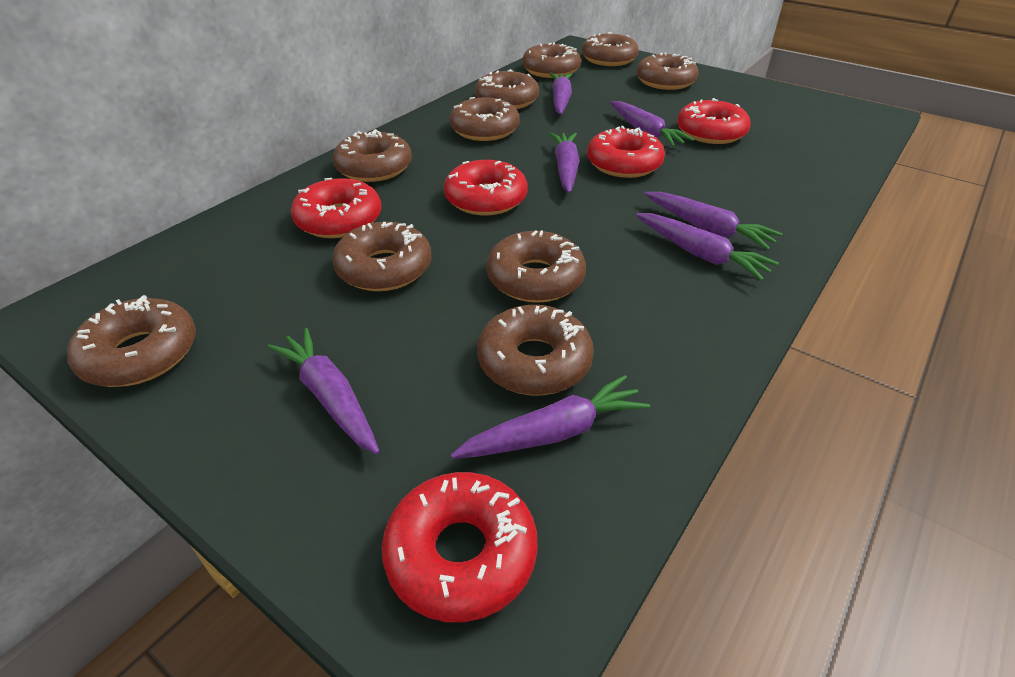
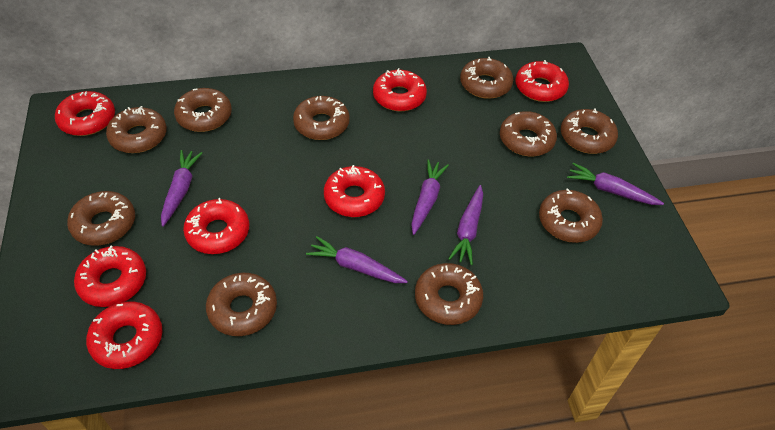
purple carrot: [267,328,380,454] [451,375,650,459] [549,73,572,115] [549,133,579,193] [610,101,694,147] [636,213,779,281] [644,192,783,250] = 7 -> [161,150,202,227] [306,236,408,283] [411,160,449,235] [448,185,483,265] [567,163,664,205] = 5
red donut: [291,178,381,238] [381,472,538,622] [444,160,528,215] [587,126,665,178] [677,98,750,144] = 5 -> [55,91,115,136] [74,246,146,307] [86,301,163,369] [183,198,249,254] [324,165,385,217] [373,68,427,111] [515,60,569,102] = 7

